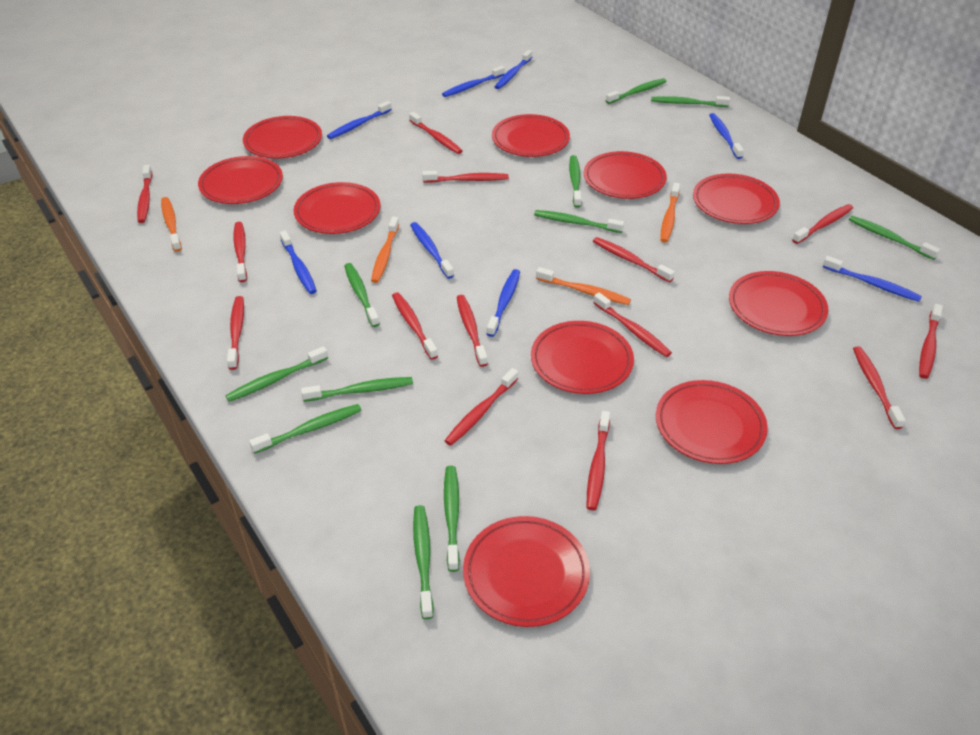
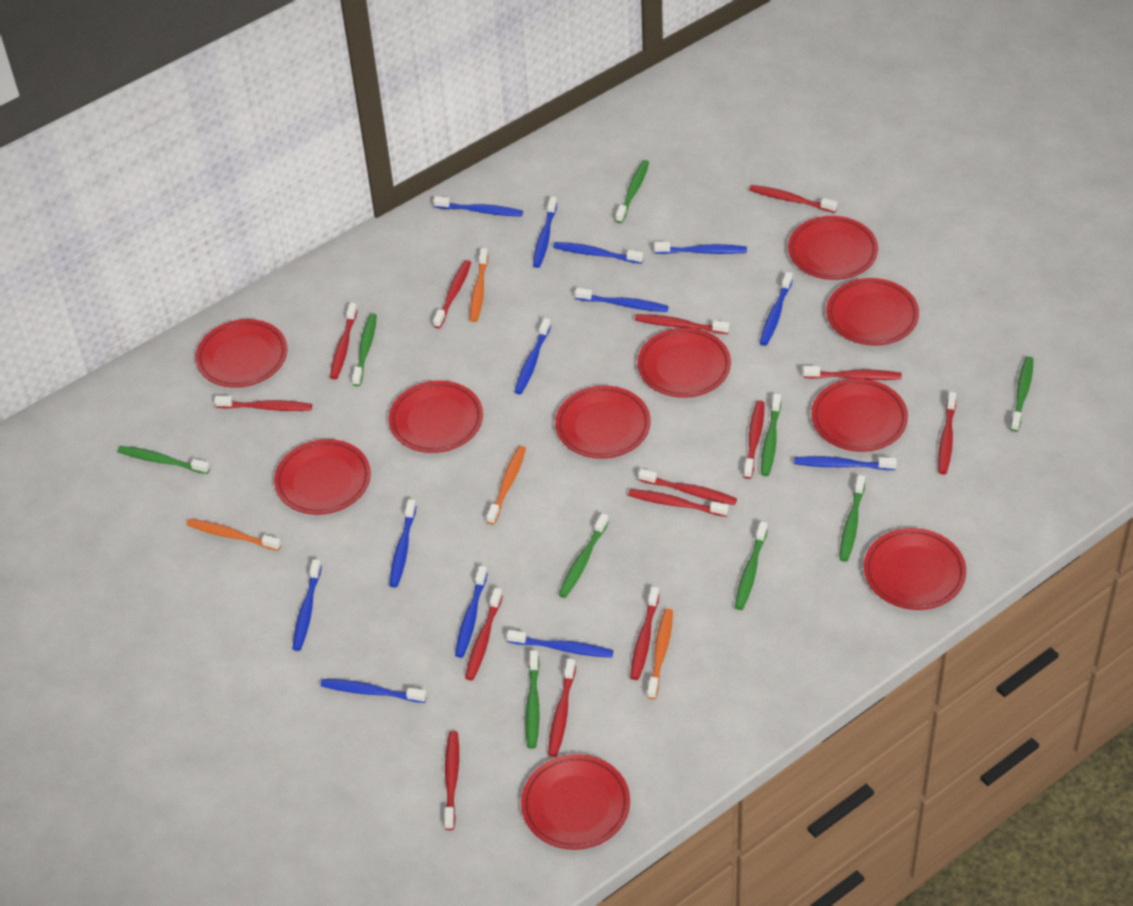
blue toothbrush: [280,231,317,294] [327,101,392,139] [410,222,454,279] [442,66,505,97] [487,269,520,337] [495,50,532,89] [709,113,744,159] [823,256,922,302] = 8 -> [292,559,322,651] [321,679,427,703] [389,499,416,587] [433,196,523,217] [455,566,488,658] [507,630,614,658] [514,318,551,394] [533,197,557,268] [553,242,643,264] [575,288,669,312] [654,242,747,254] [760,272,793,346] [794,456,897,470] = 13
green toothbrush: [225,346,328,402] [249,404,361,454] [301,377,413,402] [344,263,380,327] [413,505,433,619] [444,466,460,572] [534,210,624,233] [569,155,581,208] [606,78,667,104] [651,96,730,107] [848,216,940,260] = 11 -> [118,446,210,474] [352,313,377,386] [526,650,540,749] [558,513,609,598] [616,160,649,223] [735,521,768,610] [761,394,781,476] [839,475,865,562] [1010,356,1033,432] = 9

